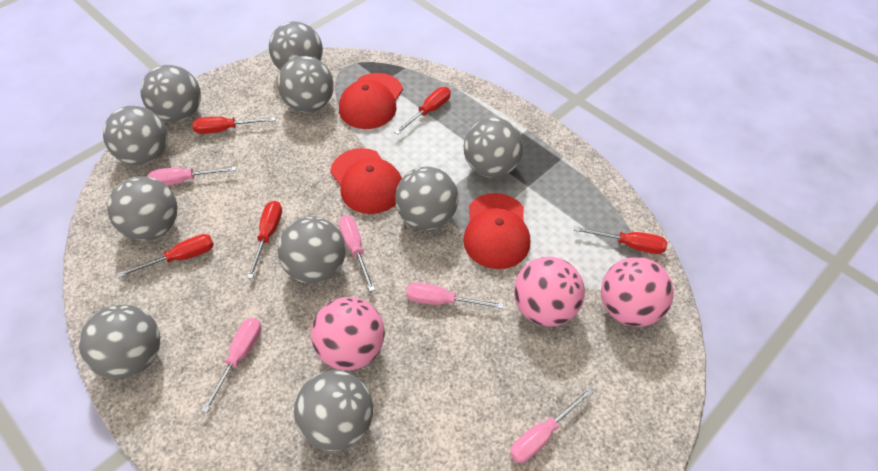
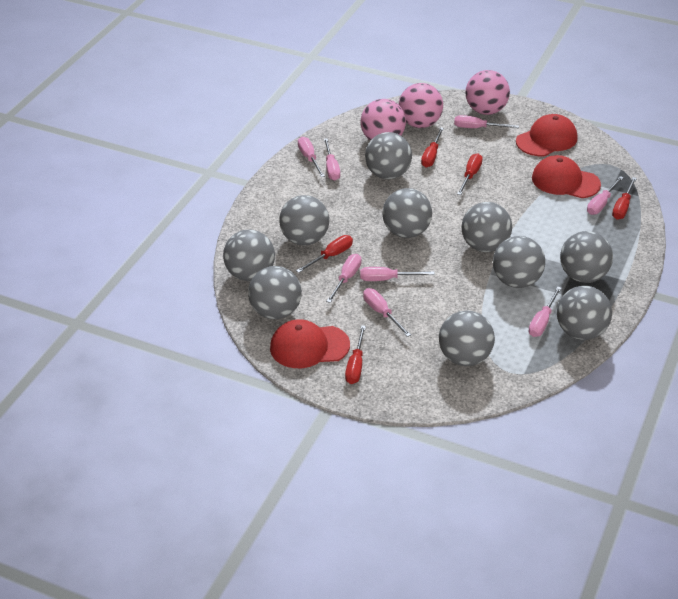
pink screwdriver: [147,166,236,186] [201,318,261,413] [339,215,375,292] [406,282,504,309] [510,388,593,463] = 5 -> [298,137,325,177] [324,138,340,181] [326,254,362,303] [360,267,435,281] [363,288,411,337] [454,115,519,128] [528,286,562,337] [587,176,624,215] = 8

